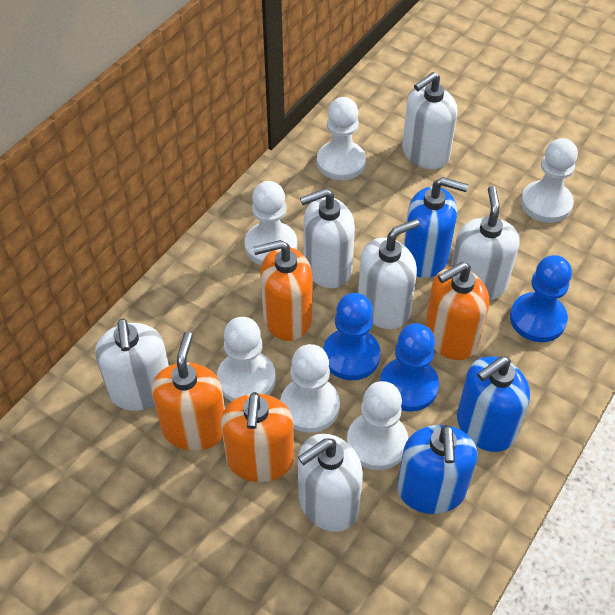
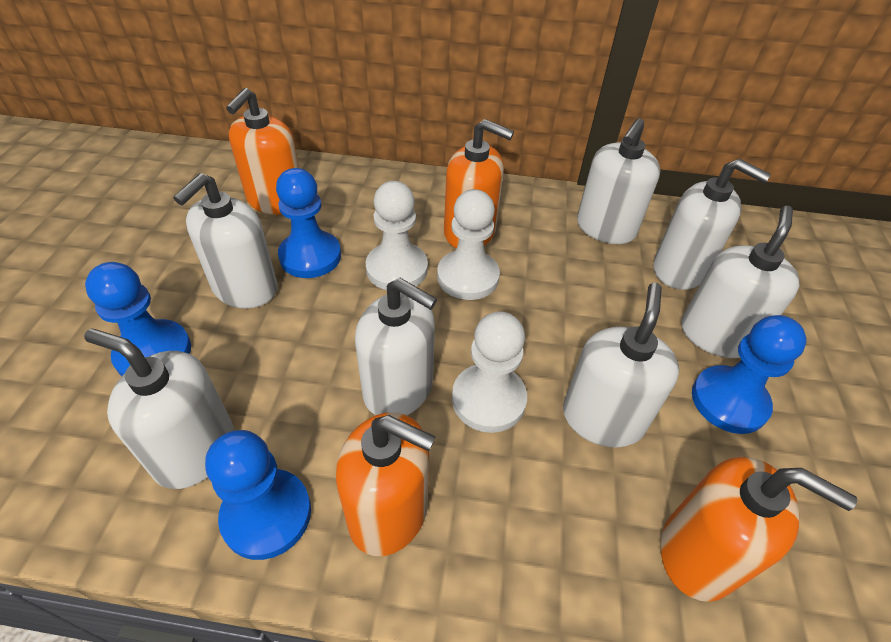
blue pawn: [323,293,380,380] [380,323,439,412] [510,255,572,342] = 3 -> [85,262,191,376] [205,430,311,560] [276,168,341,278] [692,315,807,434] = 4
blue soap dispenser: [397,425,477,514] [403,177,468,278] [457,356,530,452] = 3 -> none = 0
white pawn: [217,317,276,402] [244,181,297,265] [280,344,340,433] [317,97,366,180] [347,381,408,470] [521,138,578,223] = 6 -> [366,181,428,290] [437,189,500,300] [452,312,527,433] = 3
white soap dispenser: [95,319,169,411] [298,434,363,532] [300,188,355,288] [358,219,420,329] [402,72,458,169] [451,186,519,301] = 6 -> [84,328,234,489] [173,173,278,309] [355,278,437,415] [563,283,679,448] [577,118,660,244] [654,158,771,290] [681,206,800,358] = 7

